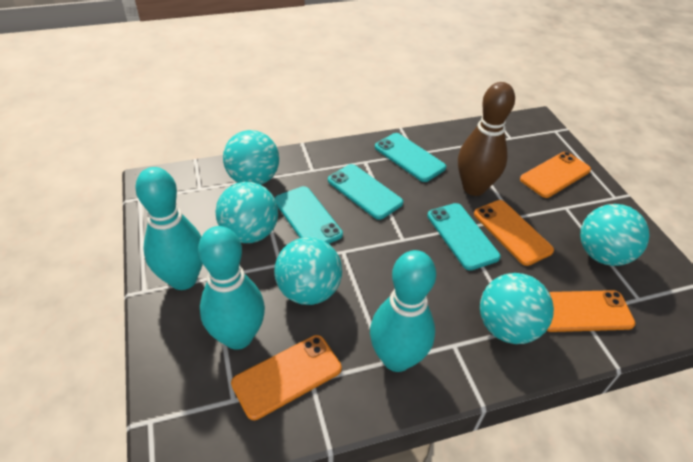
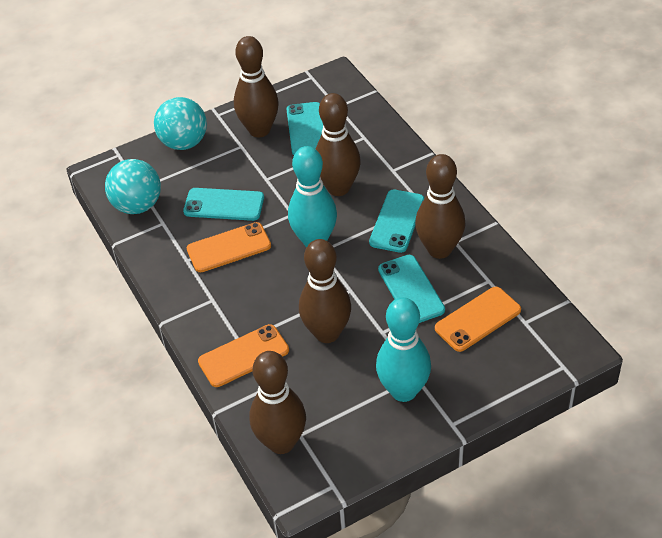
brown bowling pin: [458,82,515,196] = 1 -> [234,36,279,137] [250,351,306,454] [299,239,351,343] [316,93,361,196] [415,154,466,259] = 5
orange phone: [231,335,342,420] [474,200,554,266] [520,152,591,198] [547,290,635,332] = 4 -> [187,222,271,272] [198,324,289,387] [435,287,521,352] = 3
turquoise ball: [215,182,278,243] [223,130,279,185] [274,237,342,305] [480,273,554,344] [580,204,650,266] = 5 -> [105,159,161,214] [154,97,207,150] = 2
turquoise bowling pin: [135,167,203,290] [198,226,265,350] [370,250,436,372] = 3 -> [288,146,337,247] [376,297,431,402] = 2

